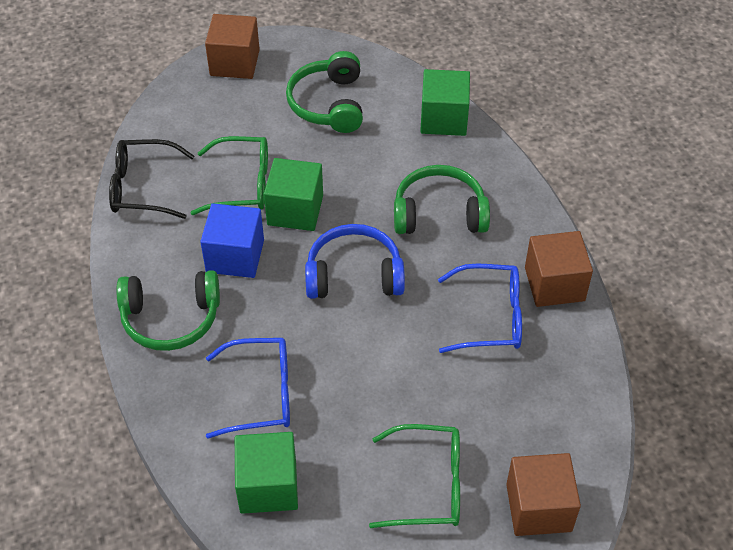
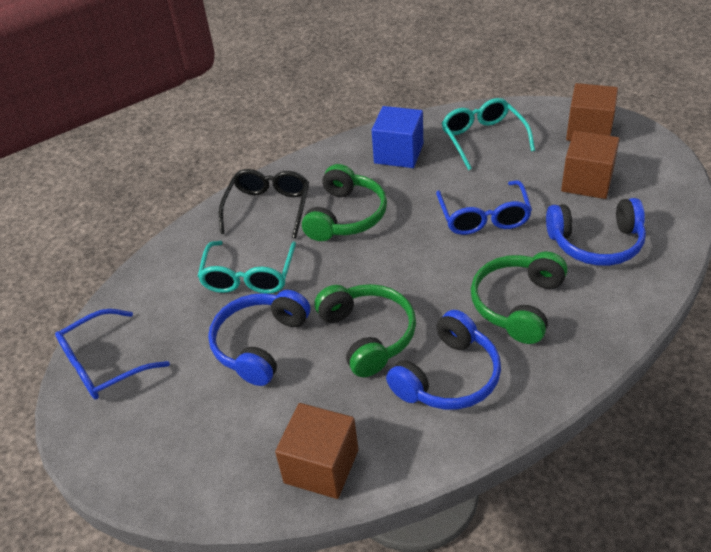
blue headphones: [305,224,405,299] = 1 -> [208,290,310,386] [386,310,501,410] [546,198,646,266] = 3
green cube: [235,432,298,514] [264,158,323,231] [420,69,470,136] = 3 -> none = 0
green glasses: [191,136,268,215] [369,424,460,528] = 2 -> none = 0
turquoise glasses: none = 0 -> [197,241,296,294] [441,98,535,170] = 2

